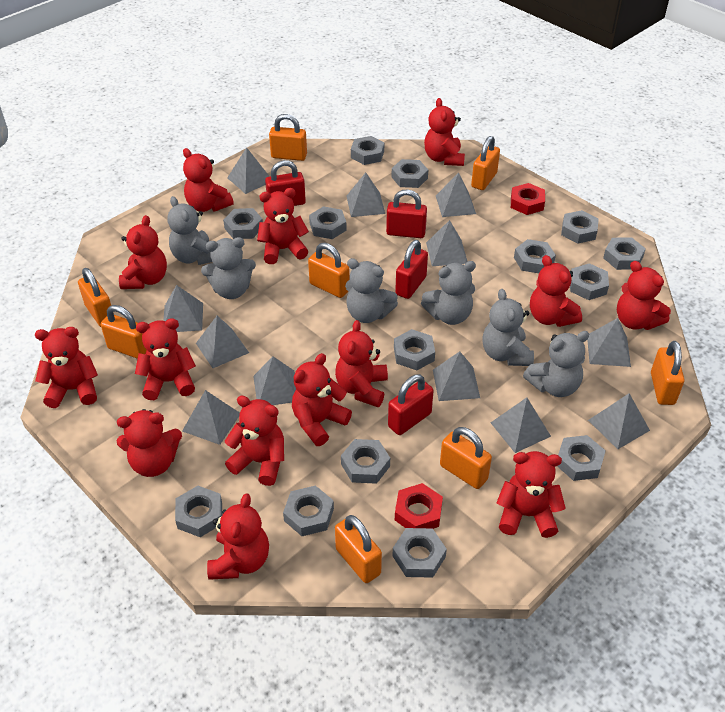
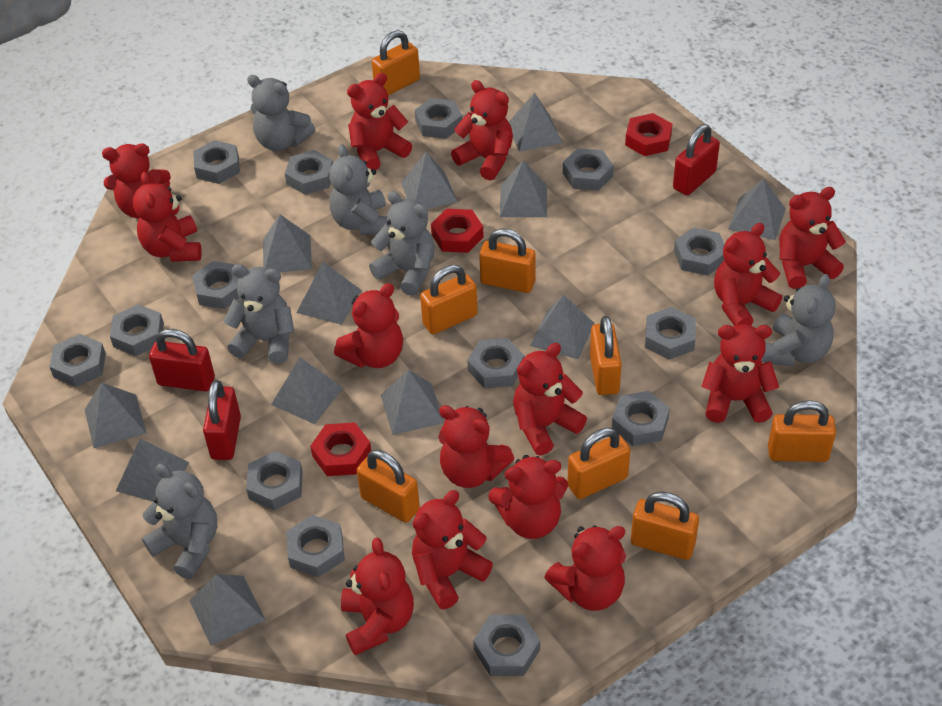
red nut: [395,483,443,529] [511,183,545,215] = 2 -> [310,422,371,476] [431,209,484,253] [625,113,672,156] = 3
red padlock: [265,160,306,206] [386,190,427,238] [388,374,434,435] [395,240,428,299] = 4 -> [149,329,215,392] [203,380,241,460] [673,124,720,195] = 3

